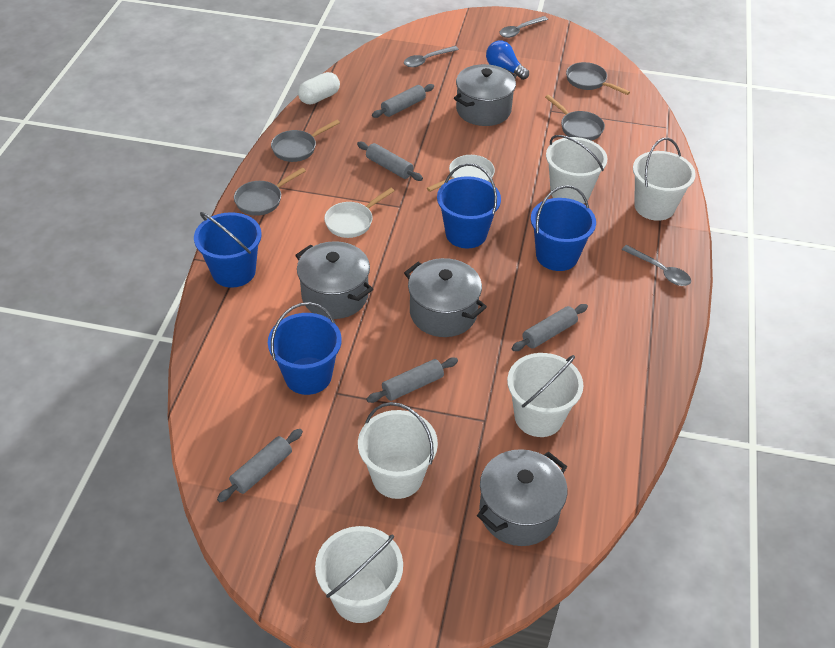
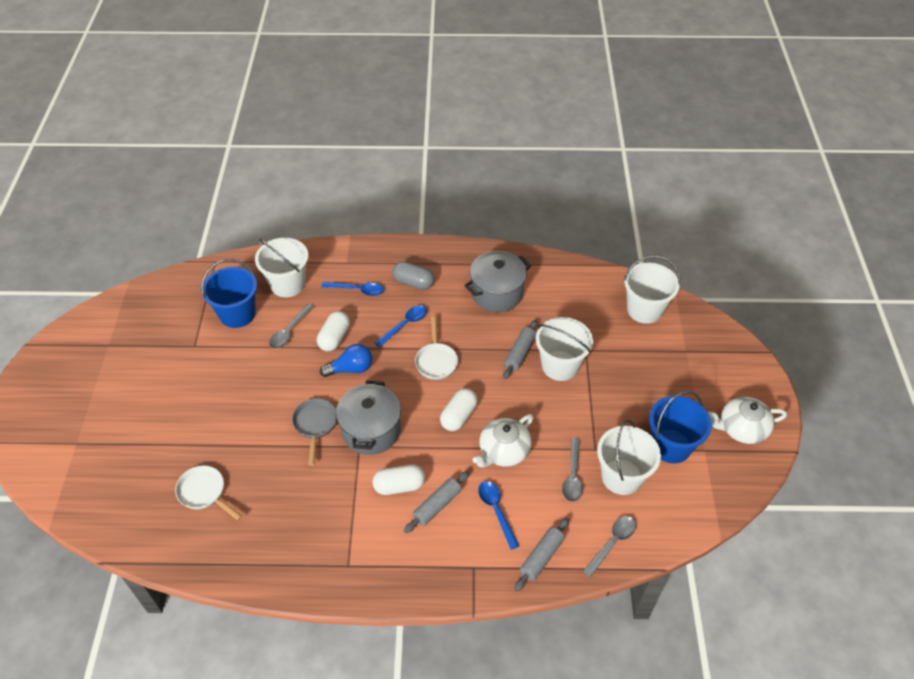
blue bucket: [194,212,262,288] [268,302,342,395] [437,163,501,248] [531,185,596,271] = 4 -> [201,259,257,328] [649,390,712,463] = 2
blue spoon: none = 0 -> [321,282,384,296] [375,305,427,348] [478,481,519,550] = 3
grey capsule: none = 0 -> [392,261,435,290] = 1
grey pan: [234,168,306,216] [271,120,340,162] [545,95,605,141] [566,62,630,95] = 4 -> [292,398,337,466] = 1
grey pot: [295,241,373,319] [404,258,487,337] [454,64,517,126] [477,449,567,546] = 4 -> [336,381,401,455] [464,251,531,312] = 2
grey rolling pin: [217,429,303,502] [357,142,423,181] [366,357,458,403] [372,84,434,118] [511,304,588,351] = 5 -> [404,471,469,533] [503,320,537,379] [515,518,569,591] = 3
white bucket: [315,526,403,623] [358,402,438,499] [507,353,584,437] [546,135,608,204] [633,138,696,221] = 5 -> [255,238,308,297] [536,317,593,381] [597,420,661,495] [623,255,680,324] = 4
white capsule: [298,72,340,104] = 1 -> [317,311,350,351] [373,465,425,495] [440,389,477,431] = 3
white teapot: none = 0 -> [473,414,533,468] [708,397,787,444] = 2

